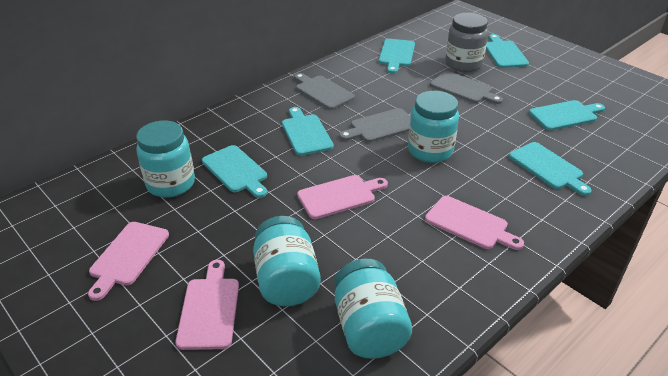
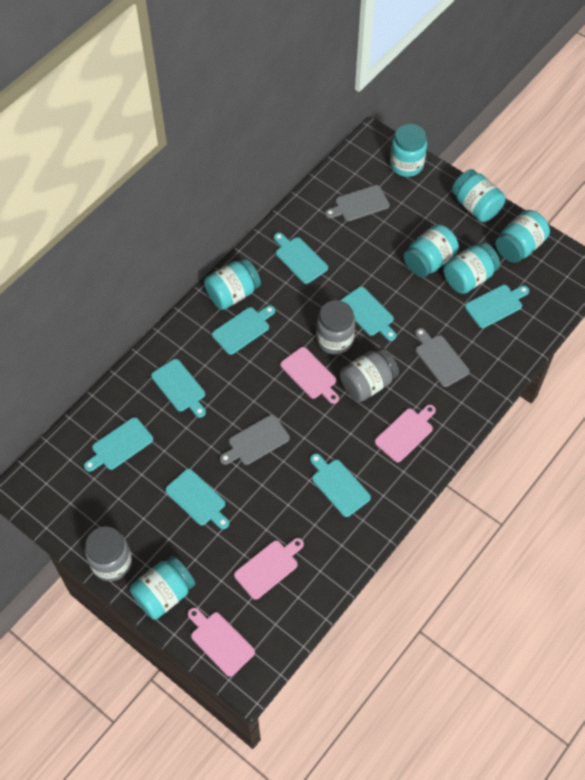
grey jar: [445,13,488,72] = 1 -> [85,527,132,581] [316,300,356,354] [340,347,399,402] = 3
turquoise cutting board: [202,145,267,198] [282,107,334,156] [379,39,415,74] [486,34,529,68] [509,142,591,196] [529,100,605,131] = 6 -> [84,417,153,472] [151,359,206,418] [165,469,229,529] [212,305,275,355] [274,233,328,284] [310,453,371,517] [340,287,396,341] [465,285,529,328] = 8
turquoise jar: [136,120,195,198] [253,216,321,306] [334,259,412,359] [408,91,459,163] = 4 -> [130,556,195,620] [204,258,261,310] [390,124,427,177] [404,224,459,277] [443,242,500,294] [452,169,506,222] [495,210,550,263] = 7

